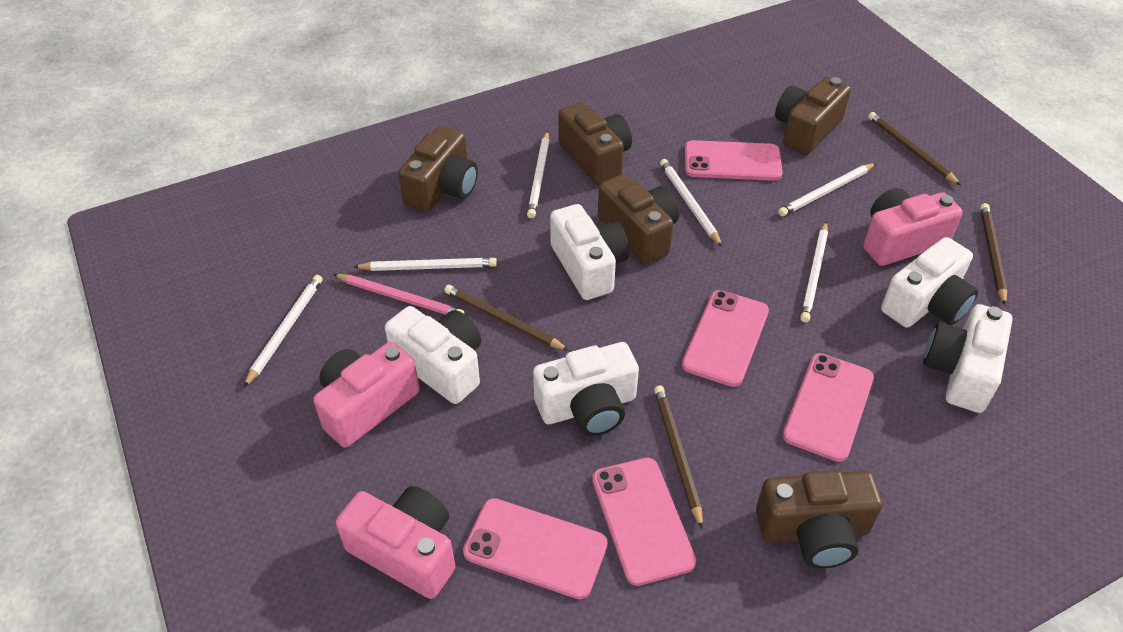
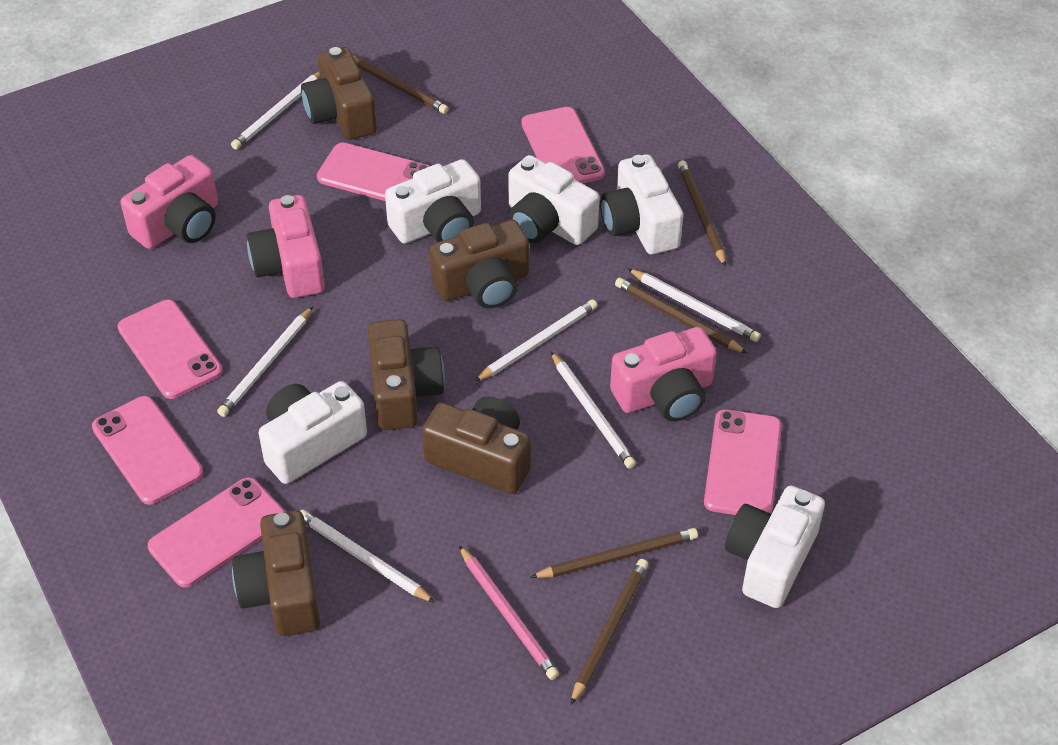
brown pencil: [444,285,569,351] [654,385,703,529] [868,112,961,185] [980,203,1008,305] = 4 -> [353,55,449,114] [530,528,698,578] [571,559,648,705] [615,278,748,354] [678,161,726,267] = 5
pink phone: [463,498,607,599] [592,458,696,586] [682,290,769,387] [685,140,783,181] [783,353,874,462] = 5 -> [92,396,203,505] [118,300,223,399] [148,477,285,588] [317,142,430,201] [521,107,605,184] [704,410,782,515] = 6

